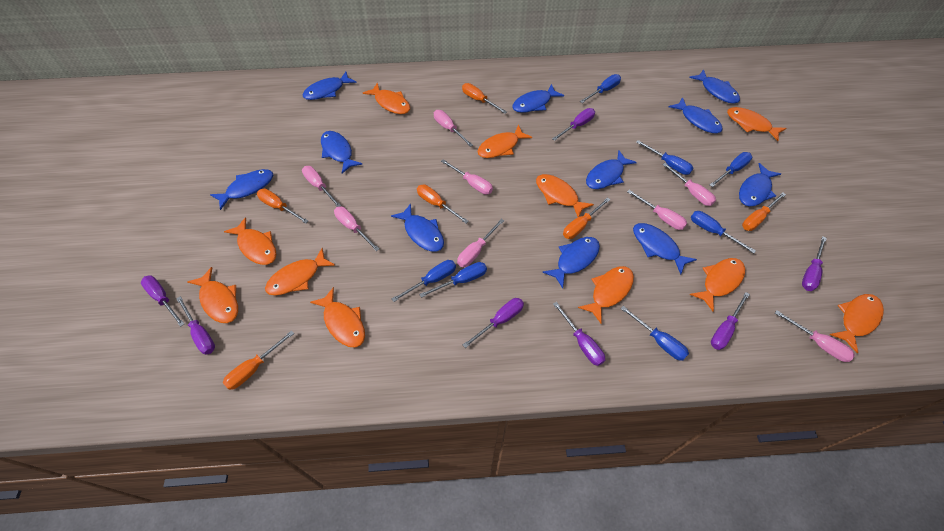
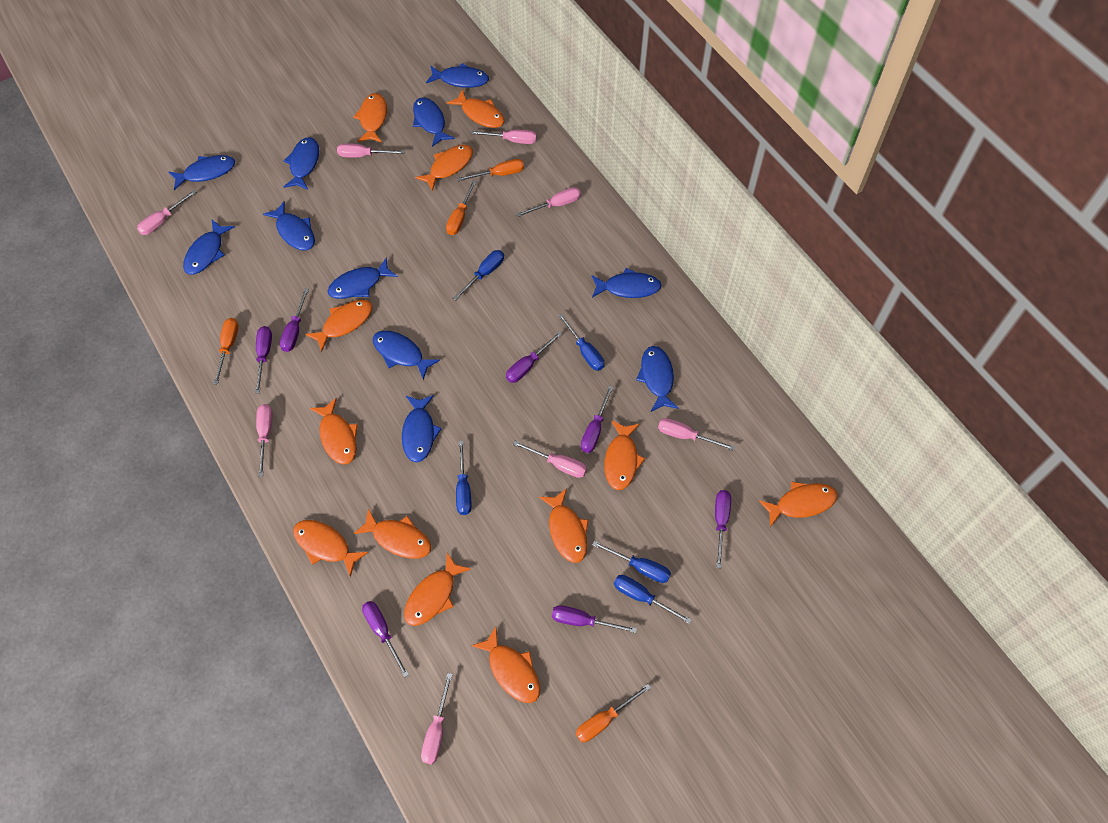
blue screwdriver: [392,260,456,302] [419,262,487,298] [580,74,621,103] [620,306,689,361] [636,140,693,175] [691,211,756,253] [710,152,752,187] = 7 -> [453,250,504,300] [456,440,471,515] [558,313,604,371] [592,541,671,583] [614,575,691,624] = 5
orange fish: [187,267,238,323] [224,217,276,265] [265,248,335,295] [310,287,365,347] [363,83,410,114] [477,125,532,158] [536,174,594,217] [578,266,634,323] [690,258,745,312] [727,107,786,141] [829,294,884,353] = 11 -> [293,520,368,577] [305,300,372,352] [310,398,358,465] [353,93,387,142] [353,509,431,559] [404,552,471,626] [415,145,473,191] [447,89,504,128] [471,627,540,703] [539,488,589,563] [604,420,645,490] [759,481,838,527] = 12
orange screwdriver: [223,330,294,390] [257,189,308,224] [417,185,469,223] [462,83,507,114] [563,197,610,239] [742,192,786,231] = 6 -> [213,318,239,384] [446,180,477,235] [457,159,524,181] [576,684,651,742] = 4

